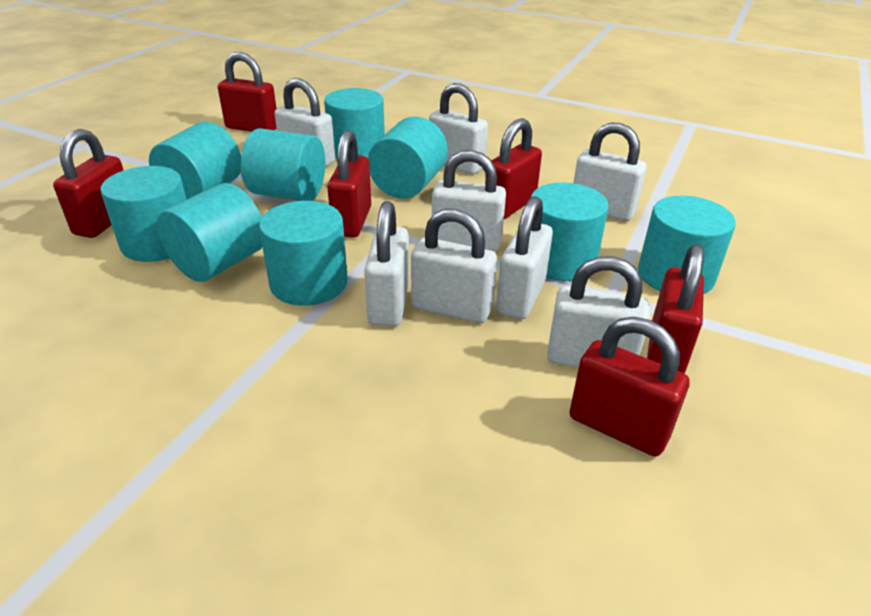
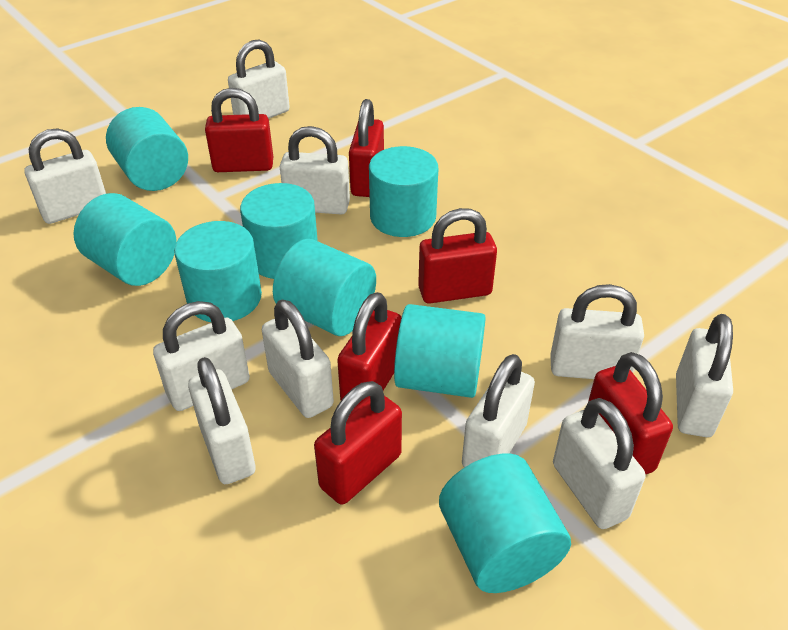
turquoise cylinder: [100,166,186,262] [149,122,241,200] [157,183,262,282] [241,128,325,201] [259,201,348,306] [324,88,385,158] [368,117,448,198] [530,183,609,281] [638,196,736,294] = 9 -> [73,193,176,286] [106,107,188,191] [174,221,262,322] [240,183,318,279] [273,239,376,336] [369,146,438,237] [394,304,486,398] [439,454,571,593] = 8
white padlock: [275,78,335,167] [364,201,409,326] [411,209,497,323] [429,83,488,174] [432,150,506,251] [496,196,553,319] [547,256,650,367] [573,123,647,221] = 8 -> [24,128,106,224] [153,301,250,411] [188,357,256,484] [228,40,290,119] [262,300,334,418] [280,126,350,214] [462,354,535,467] [550,284,644,379] [553,398,645,529] [676,314,733,437] = 10

